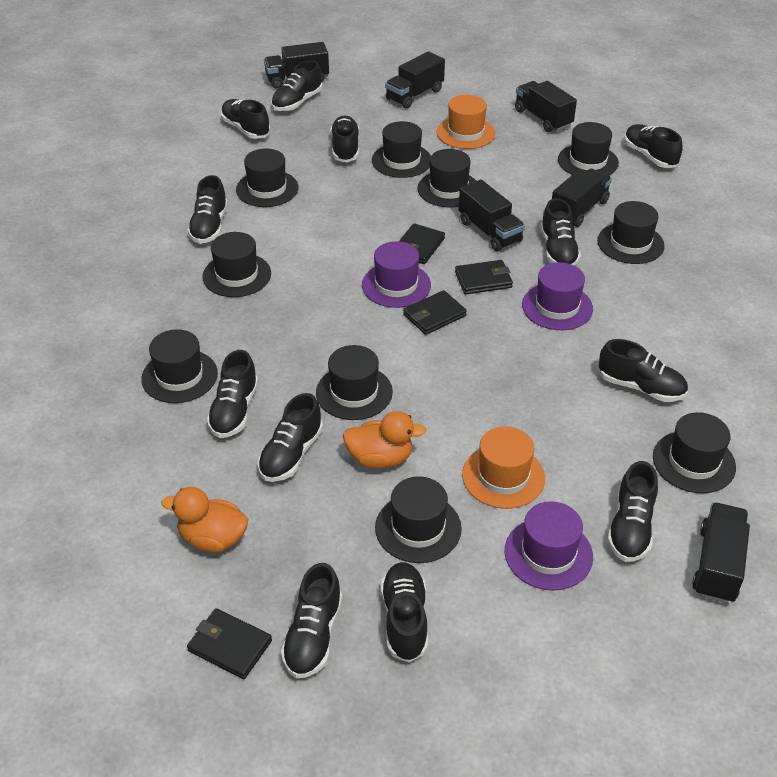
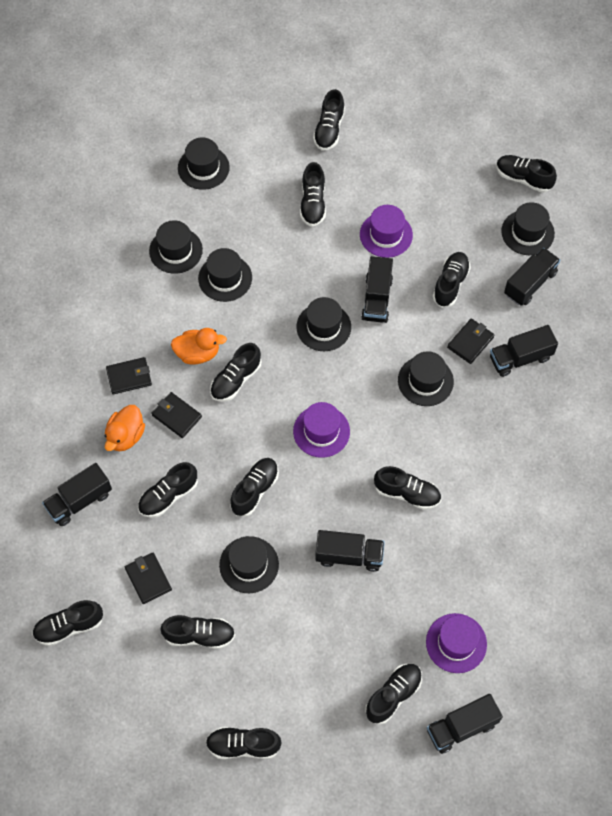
black hat: [141,329,218,403] [202,232,271,297] [236,149,299,207] [316,345,393,420] [372,121,431,178] [375,476,462,563] [417,149,476,208] [558,122,619,175] [597,201,665,264] [653,412,736,493] = 10 -> [149,220,203,274] [178,138,230,190] [198,248,252,302] [219,536,279,593] [296,297,351,351] [398,351,454,406] [501,202,555,255] = 7
orange hat: [437,95,495,149] [462,426,545,509] = 2 -> none = 0

